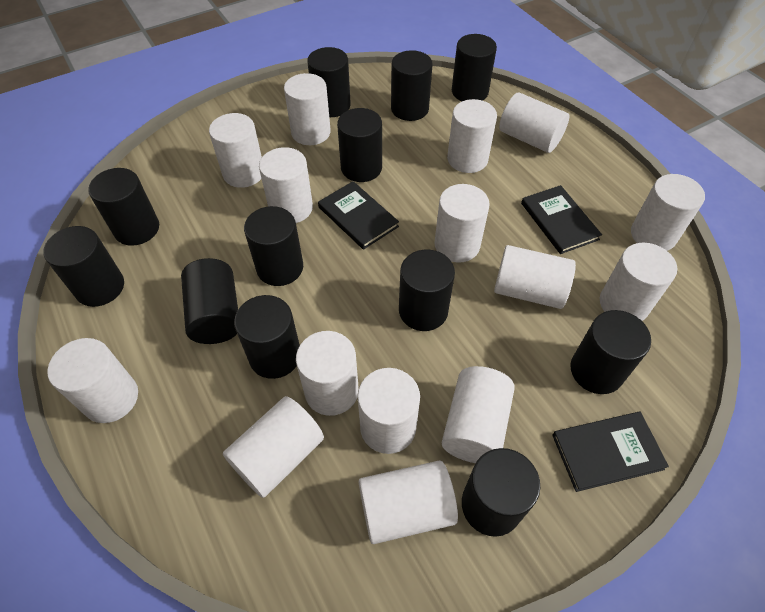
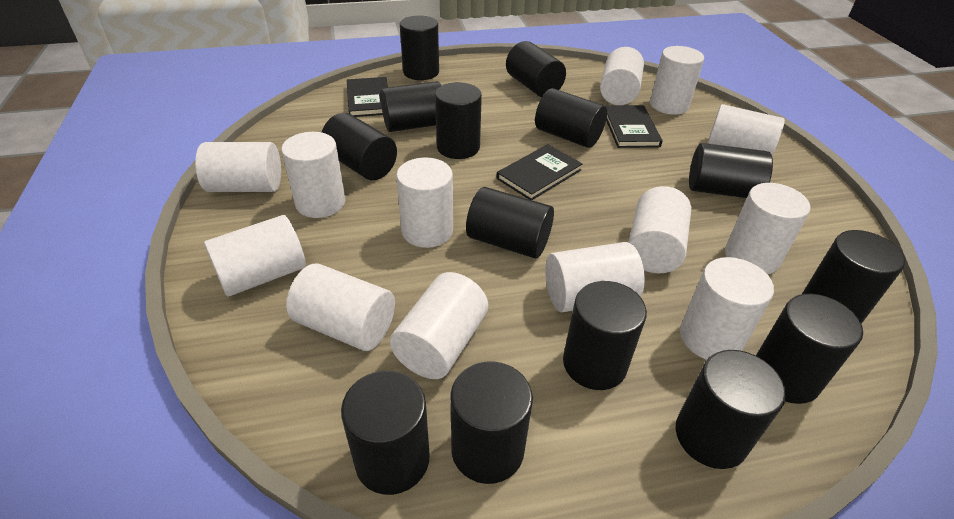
black cylinder: [43,226,124,307] [88,168,159,246] [181,258,238,344] [234,295,300,379] [244,206,303,286] [307,47,351,117] [337,108,382,182] [391,50,433,121] [399,249,455,331] [452,34,497,101] [462,448,540,537] [571,310,651,394] = 12 -> [322,113,397,180] [341,371,430,495] [380,81,442,132] [400,16,439,80] [435,82,482,159] [451,361,533,484] [466,187,554,258] [506,41,566,97] [535,88,607,148] [563,281,647,390] [676,350,786,469] [689,143,773,198] [756,293,863,404] [802,230,905,324] = 14
white cylinder: [47,338,138,423] [209,113,262,188] [223,396,324,498] [259,147,313,223] [284,73,331,145] [296,331,359,416] [358,368,420,454] [359,460,458,544] [434,184,490,263] [442,366,515,463] [447,99,497,173] [494,245,576,309] [499,92,570,153] [600,243,677,321] [631,174,705,251] = 15 -> [195,142,281,192] [204,215,306,297] [281,132,345,218] [286,263,395,351] [390,272,488,379] [396,158,453,248] [545,242,645,312] [600,47,644,105] [629,186,691,273] [650,46,704,115] [680,257,774,360] [707,104,785,155] [725,183,811,275] = 13

